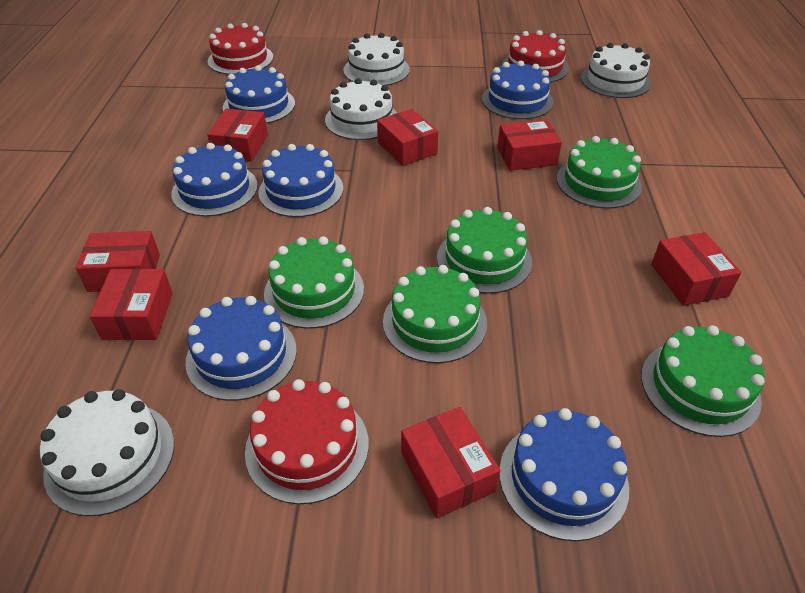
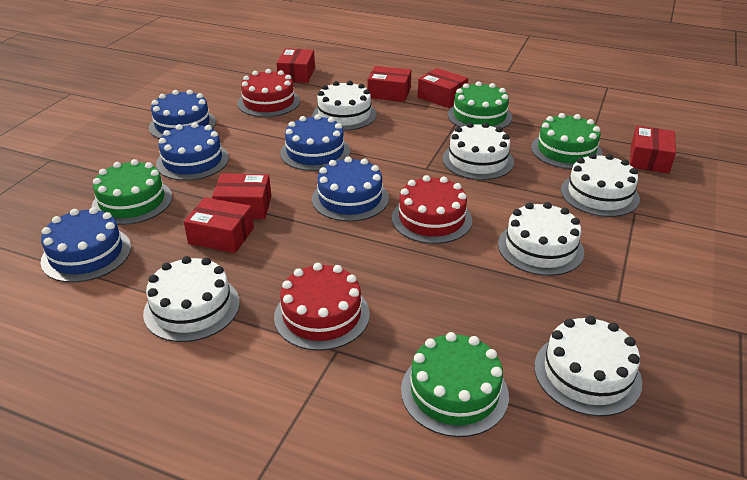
blue cake: [171,143,258,217] [185,296,297,401] [222,65,295,124] [258,144,343,217] [482,61,553,119] [499,408,629,541] = 6 -> [41,207,131,283] [149,90,216,139] [156,122,229,181] [280,114,350,171] [312,156,389,222] = 5
green cake: [264,237,364,329] [383,265,487,363] [437,207,532,294] [557,136,642,209] [641,326,765,437] = 5 -> [92,159,172,225] [401,332,509,437] [448,81,512,129] [531,113,603,169] = 4
red box: [76,231,160,292] [89,269,173,340] [207,108,268,161] [377,109,438,166] [401,407,500,519] [497,120,562,171] [651,232,741,306] = 7 -> [184,197,254,253] [212,173,271,219] [277,48,315,83] [367,66,411,102] [418,68,468,108] [630,126,676,174] = 6
white cake: [40,389,174,516] [325,78,397,140] [343,33,410,86] [581,43,651,98] = 4 -> [143,256,240,342] [313,81,377,131] [442,122,514,180] [498,202,584,276] [534,316,642,416] [561,153,640,217] = 6

